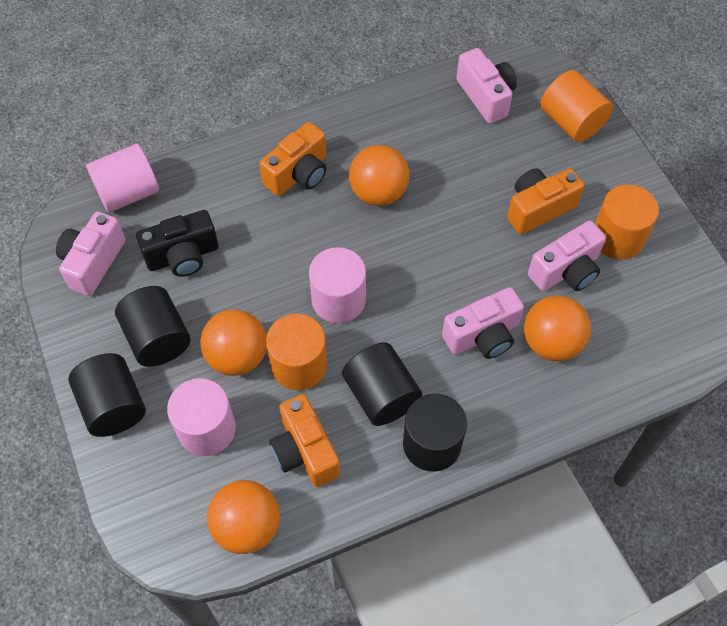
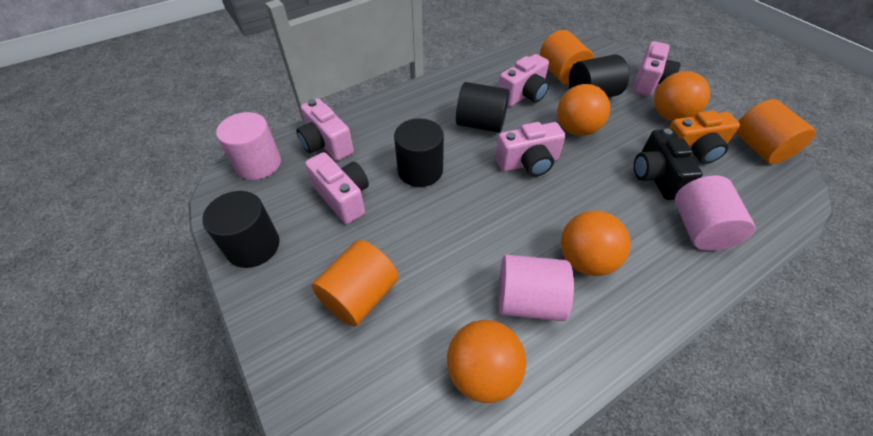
orange camera: [259,122,326,196] [269,394,340,487] [507,168,584,234] = 3 -> [668,110,740,164] = 1
pink camera: [56,212,126,296] [442,287,524,359] [456,48,517,124] [528,221,606,291] = 4 -> [296,98,354,161] [305,152,369,224] [495,122,566,177] [498,54,549,107] [633,41,681,96] = 5

